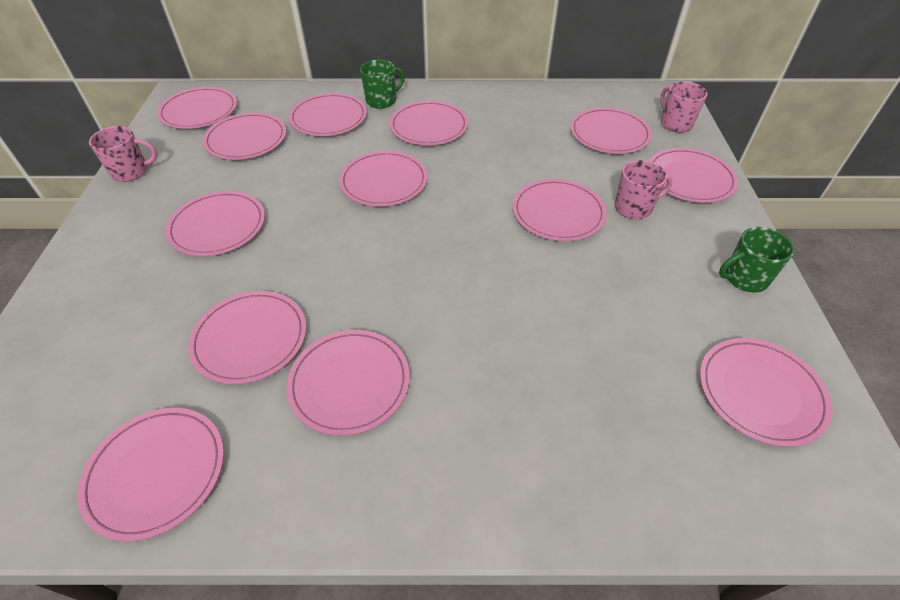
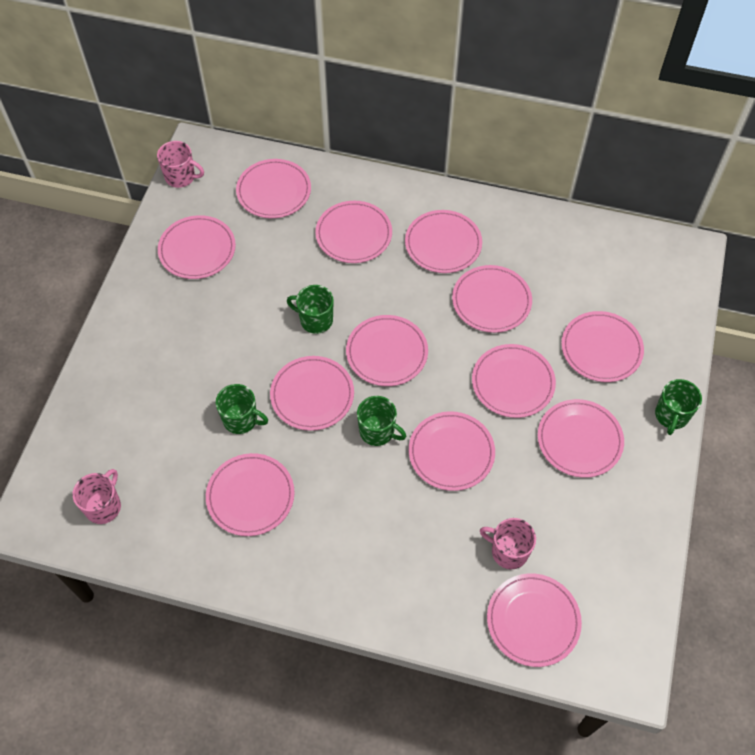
green mug: [360,60,405,109] [719,227,794,293] = 2 -> [216,384,268,434] [287,285,334,334] [357,396,406,446] [655,379,702,435] = 4

